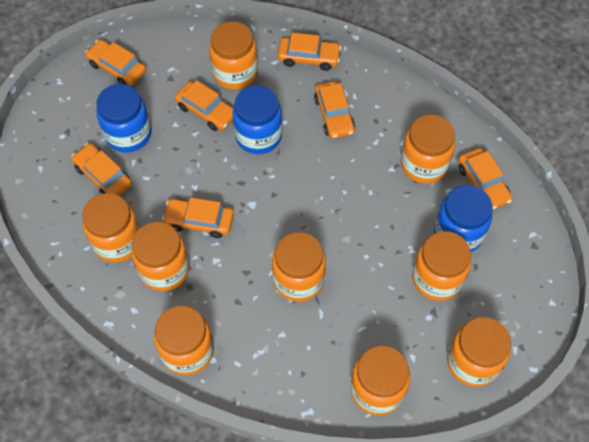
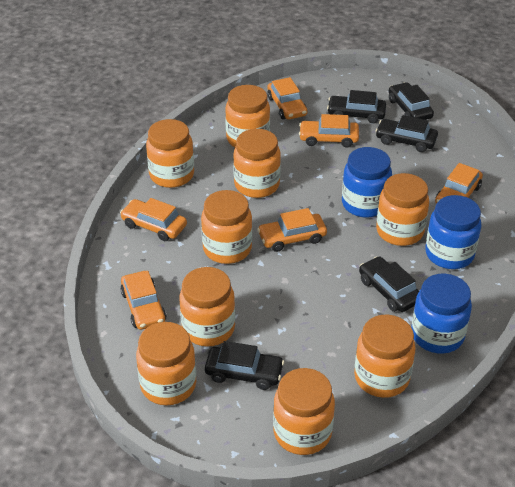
black car: none = 0 -> [205,341,284,390] [327,90,386,124] [359,256,419,312] [375,115,438,152] [389,82,434,120] = 5
orange car: [71,143,132,196] [85,39,146,86] [162,198,234,238] [175,80,233,131] [278,33,341,71] [314,81,355,139] [458,148,512,210] = 7 -> [120,198,187,241] [120,271,166,330] [257,208,327,252] [267,77,307,120] [299,114,359,148] [435,163,483,204] = 6

